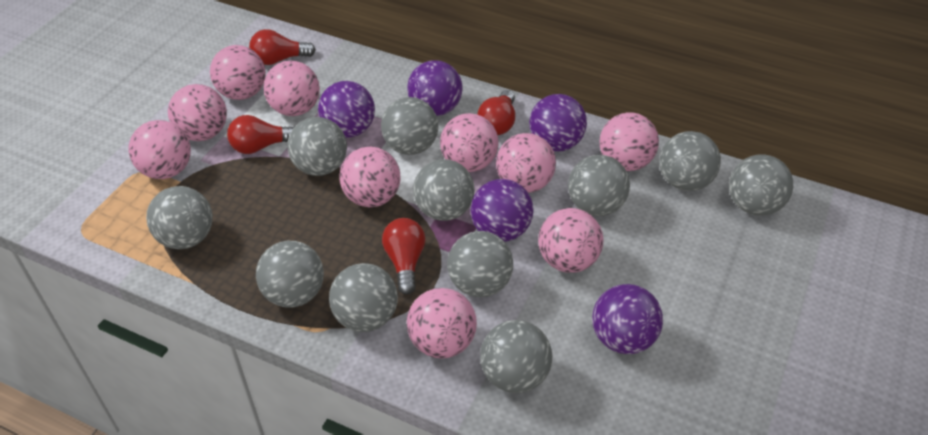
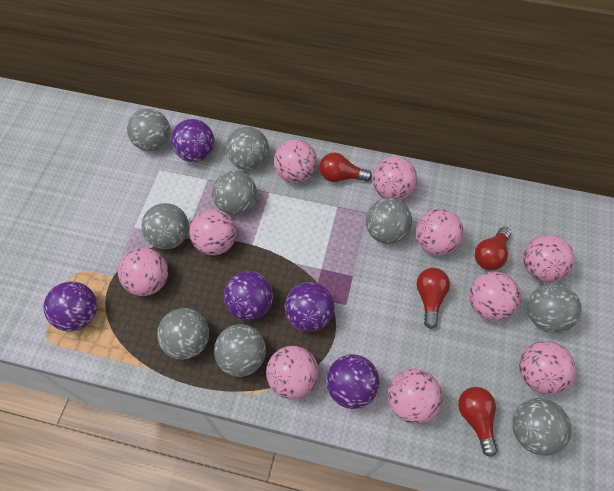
grey ball: [146,186,213,249] [256,241,324,308] [288,117,347,176] [329,263,398,332] [381,97,438,155] [413,159,475,221] [447,231,513,297] [480,320,552,393] [568,155,630,216] [659,131,721,191] [729,154,793,216] = 11 -> [127,108,171,151] [141,203,189,249] [157,308,209,360] [212,171,257,216] [214,324,266,377] [226,127,269,170] [366,198,412,244] [512,398,572,456] [527,283,581,333] = 9

